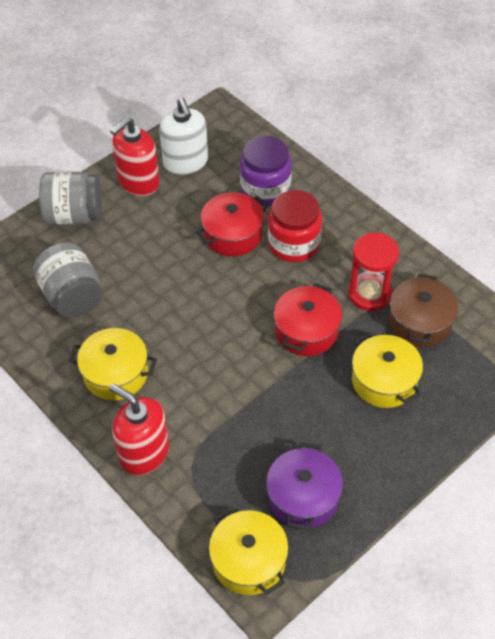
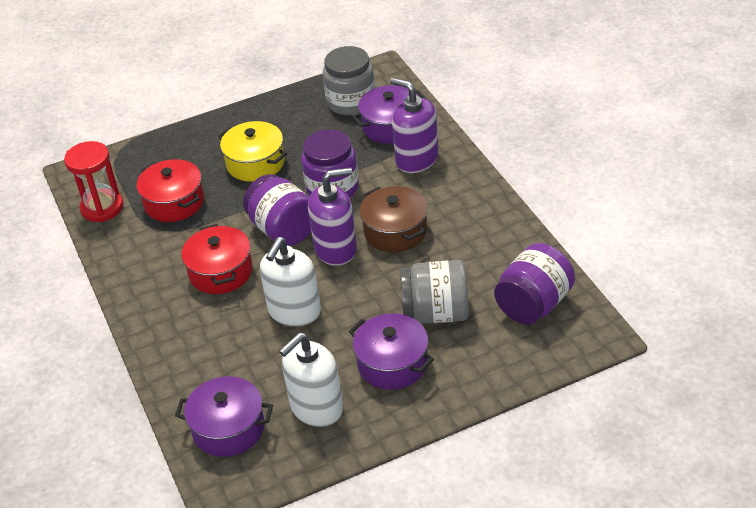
purple jar: [240,136,292,206] = 1 -> [243,174,311,246] [301,129,359,198] [494,243,575,324] = 3
purple pot: [266,442,343,530] = 1 -> [175,376,273,457] [349,313,434,390] [352,85,426,144] = 3
purple soap dispenser: none = 0 -> [308,167,357,266] [390,77,439,173] = 2
red jar: [268,190,322,262] = 1 -> none = 0
red soap dispenser: [109,383,169,475] [110,117,160,196] = 2 -> none = 0
white soap dispenser: [159,98,208,175] = 1 -> [260,237,321,327] [279,333,343,427] = 2
yellow pot: [69,328,157,401] [209,507,289,595] [352,332,423,408] = 3 -> [218,121,287,182] = 1

